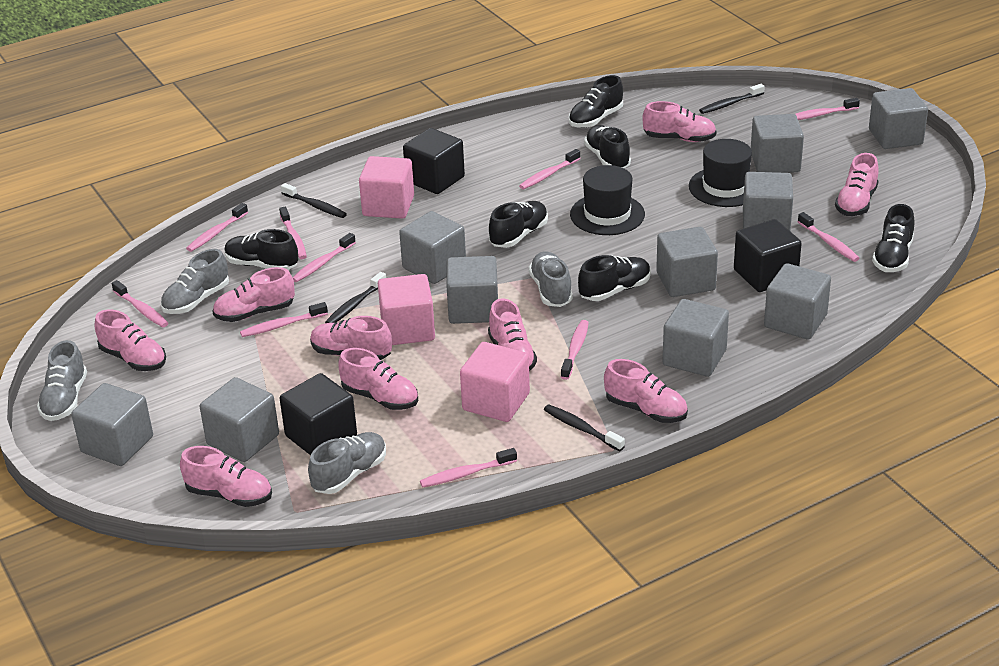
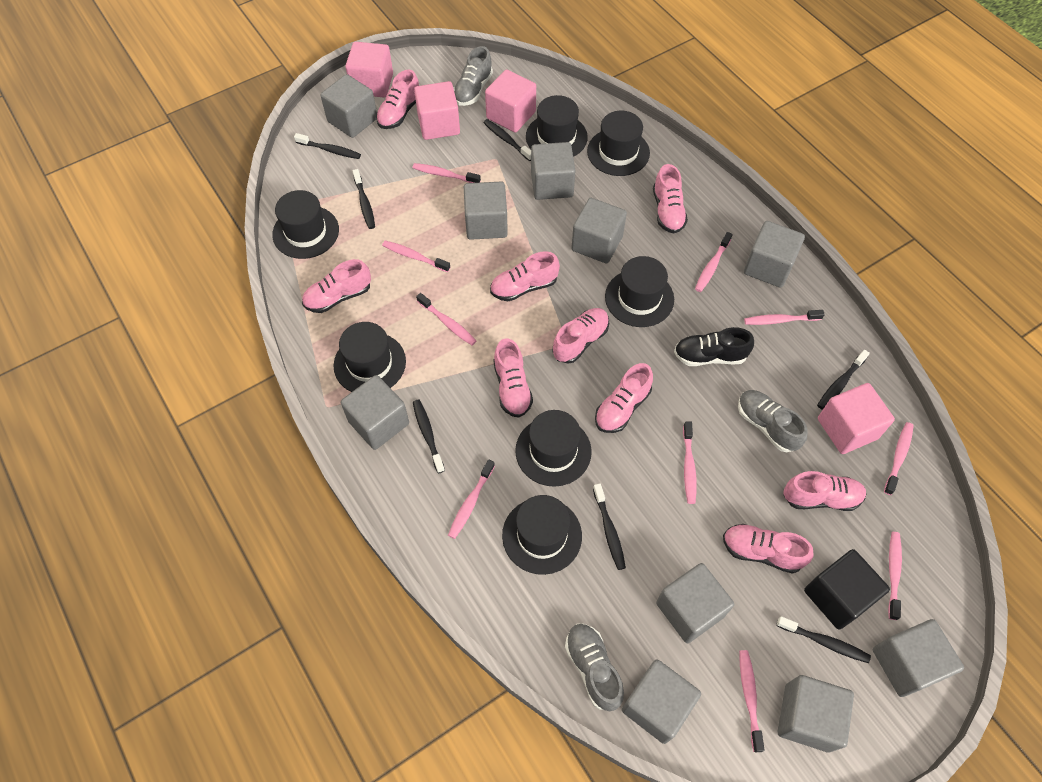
black cube: [280,373,357,455] [403,128,465,194] [734,219,802,292] = 3 -> [804,549,890,629] = 1
black hat: [570,165,645,235] [689,139,752,207] = 2 -> [272,190,339,259] [333,322,406,392] [502,495,582,575] [515,410,592,486] [526,95,588,157] [587,111,650,176] [605,256,674,327] = 7
black shoe: [224,229,298,270] [489,201,548,248] [569,75,623,128] [578,255,651,301] [584,125,631,168] [872,204,914,272] = 6 -> [674,327,754,366] = 1
black toothbrush: [281,183,347,218] [325,272,386,323] [544,404,625,451] [699,84,765,114] = 4 -> [294,133,361,159] [353,169,375,229] [413,400,445,473] [483,119,531,161] [593,483,626,570] [776,616,871,663] [817,350,870,410] = 7
grey shoe: [37,340,87,421] [161,249,229,314] [308,432,386,494] [529,252,573,307] = 4 -> [454,46,493,106] [565,624,624,711] [738,390,808,452] = 3
pink cube: [359,156,414,219] [378,274,435,345] [460,342,530,422] = 3 -> [345,42,393,97] [414,81,460,140] [485,70,536,132] [818,383,895,454] = 4

